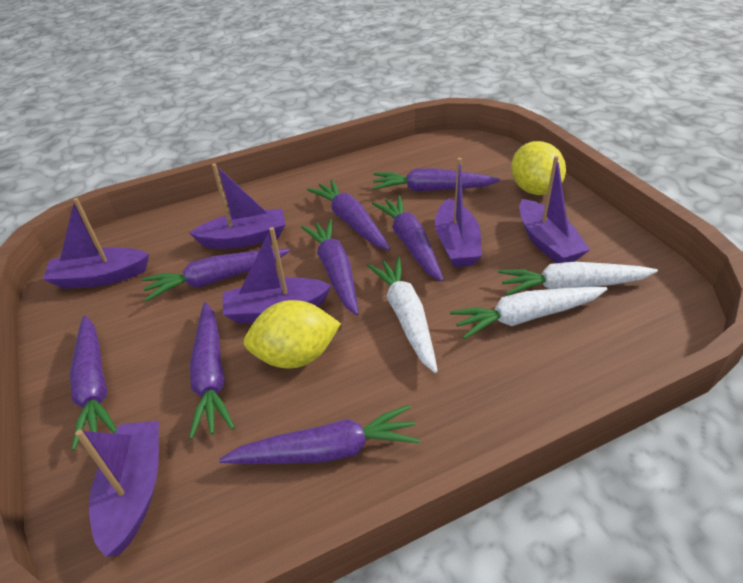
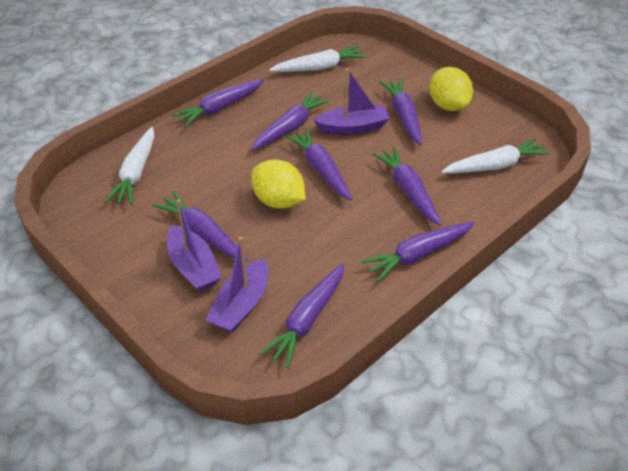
purple boat: [43,198,149,289] [75,421,159,557] [189,163,286,249] [223,227,332,324] [435,158,482,267] [519,156,590,263] = 6 -> [167,199,222,292] [206,237,268,333] [313,68,390,135] = 3

